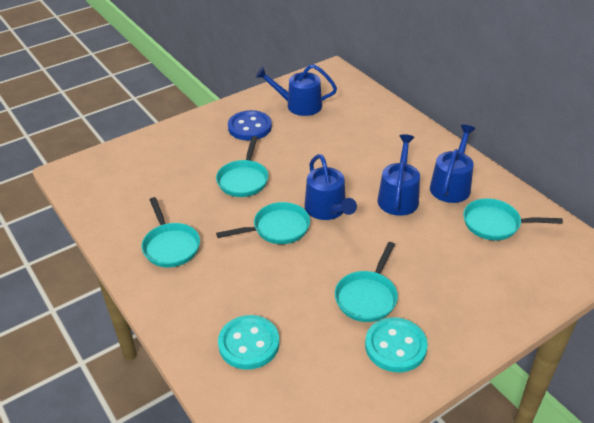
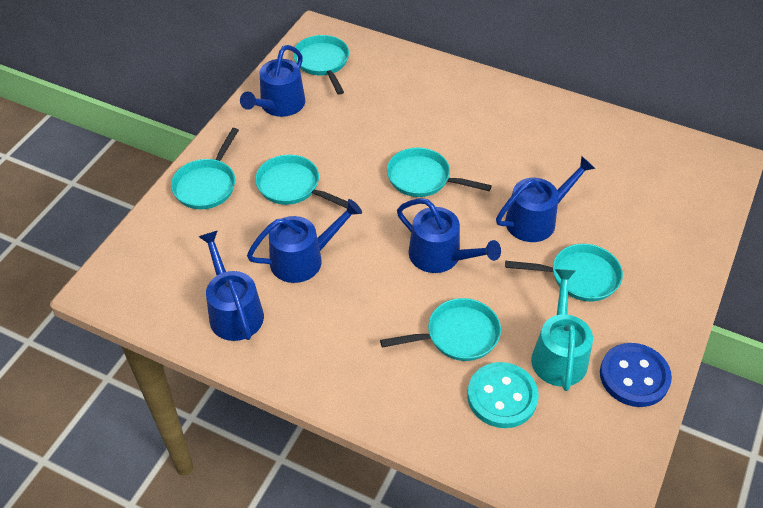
blue watering can: [256,64,337,116] [305,154,357,220] [378,134,420,216] [430,125,475,203] = 4 -> [199,230,264,341] [240,45,305,117] [247,199,362,283] [397,198,501,273] [496,156,596,242] = 5
turquoise button: [218,315,279,370] [365,317,428,372] = 2 -> [467,362,538,428] = 1
turquoise pan: [142,197,200,267] [216,136,268,197] [216,202,310,244] [335,242,398,322] [463,198,563,240] = 5 -> [171,128,239,209] [255,155,348,208] [293,35,349,95] [380,298,501,361] [387,148,492,197] [505,244,623,302] = 6
turquoise watering can: none = 0 -> [531,269,593,391] = 1

